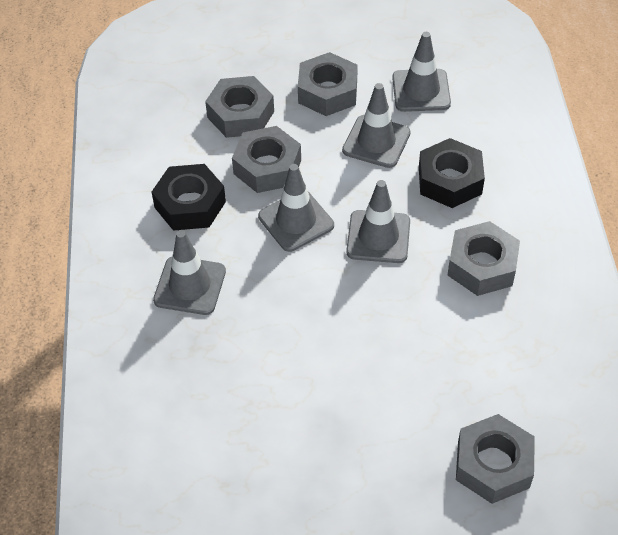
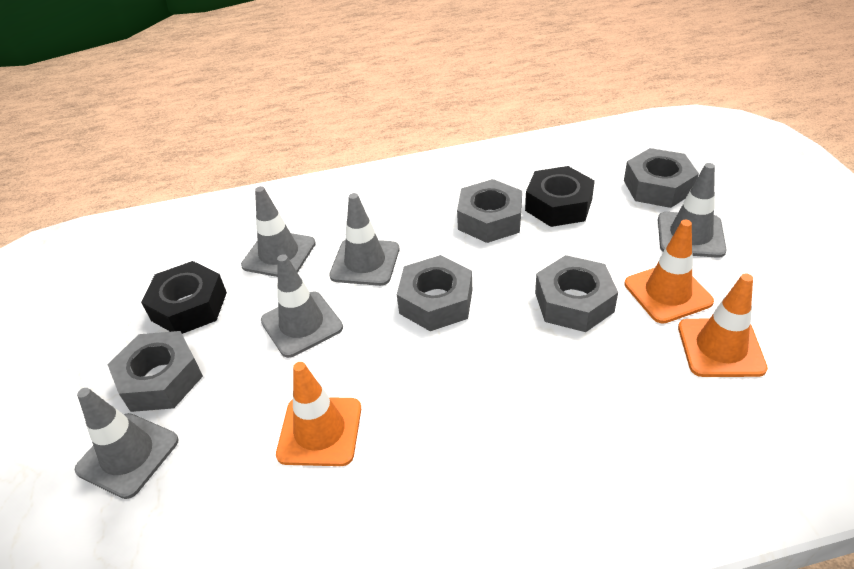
orange traffic cone: none = 0 -> [276,362,361,466] [624,220,714,324] [678,273,768,377] = 3

